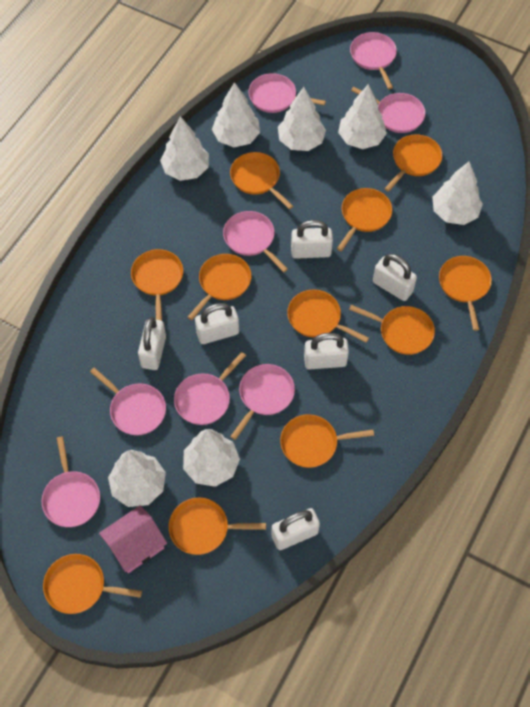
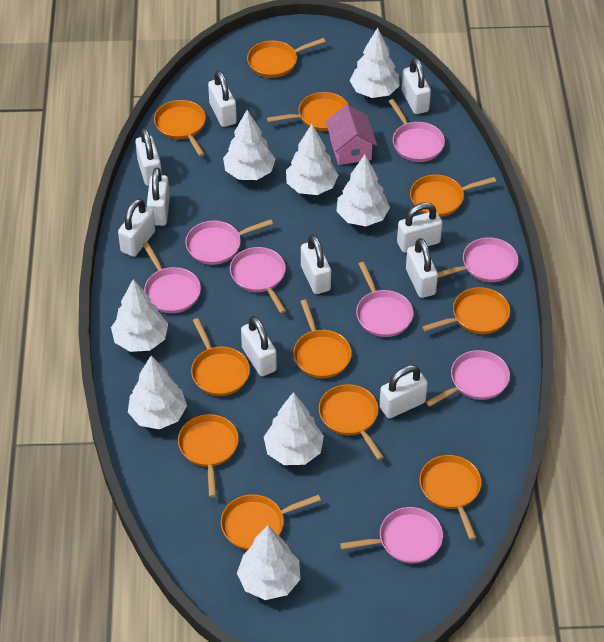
white padlock: [138,317,166,370] [195,303,239,344] [272,508,320,550] [291,220,333,259] [304,333,349,369] [373,254,417,301] = 6 -> [118,198,155,257] [135,128,162,186] [147,167,170,226] [208,70,237,127] [241,316,277,376] [301,235,331,294] [379,365,428,418] [397,202,442,253] [402,58,431,114] [406,238,438,298] = 10
white tree: [108,450,166,507] [160,116,209,181] [183,429,240,487] [212,82,260,147] [278,87,326,151] [338,84,387,149] [432,162,483,225] = 7 -> [111,279,168,352] [128,356,187,429] [223,110,275,180] [237,526,301,600] [264,392,324,465] [286,124,338,195] [336,155,390,226] [350,28,400,98] = 8

